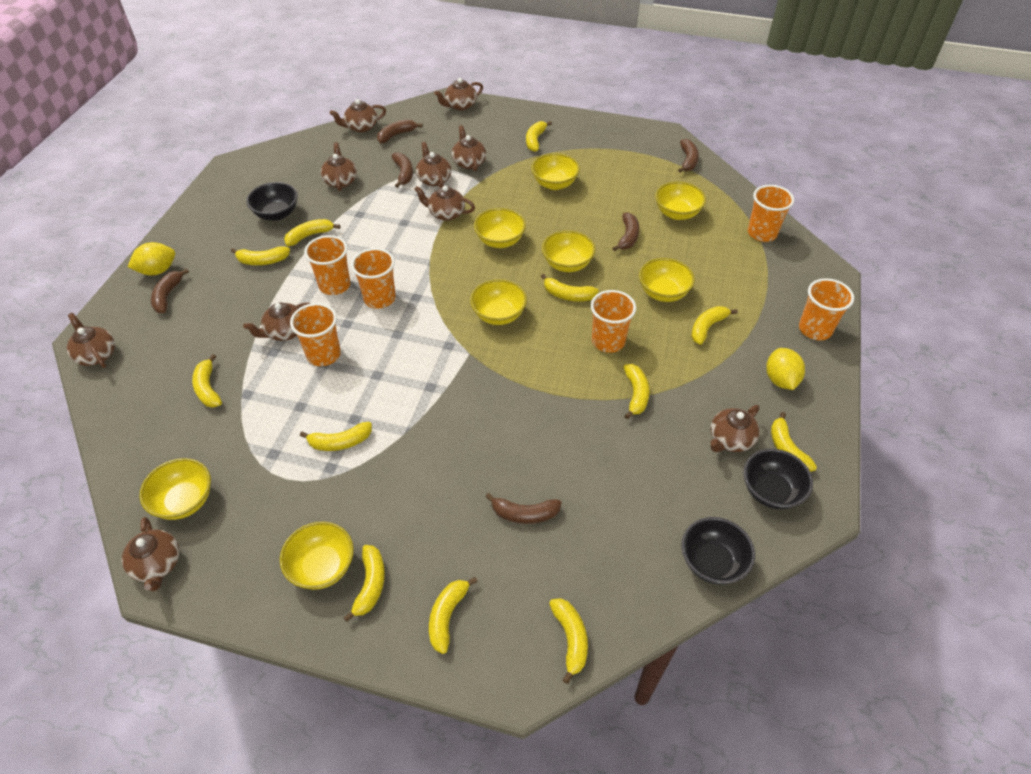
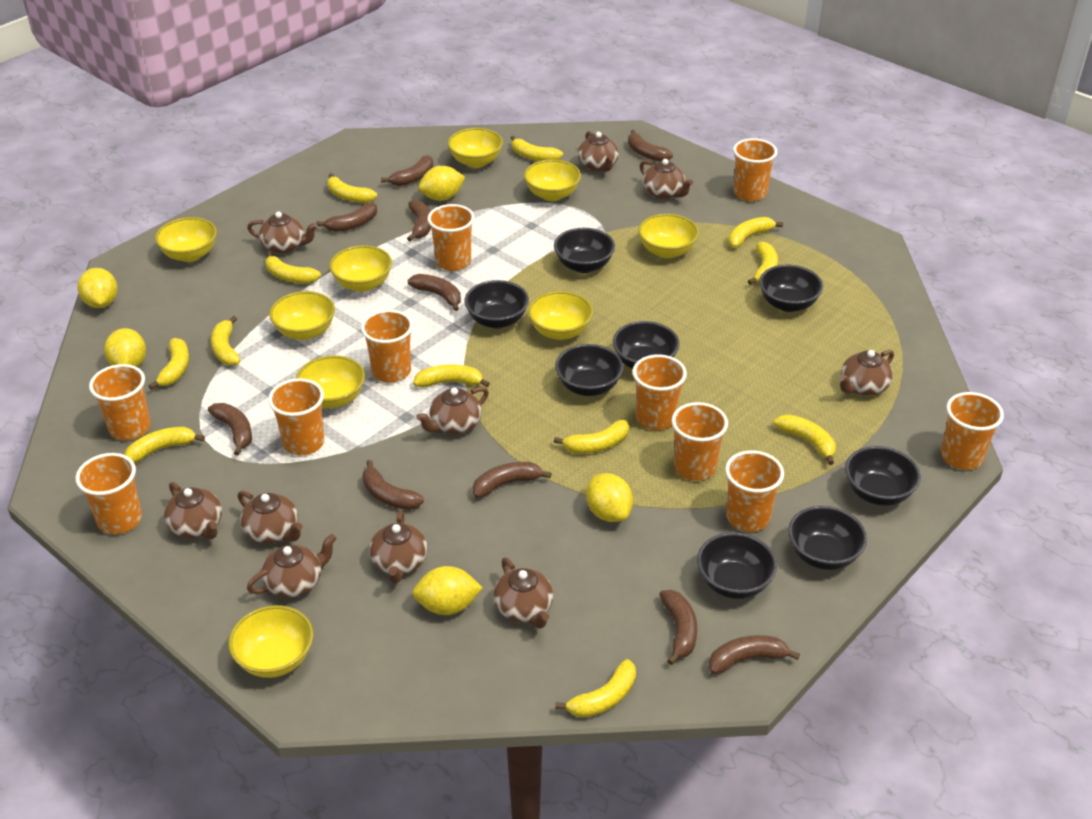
black bowl: [246,182,298,221] [682,517,755,585] [743,449,813,509] = 3 -> [464,280,529,328] [554,228,615,273] [555,344,623,396] [613,321,680,369] [697,532,777,599] [759,265,823,312] [788,506,867,570] [845,446,921,506] = 8
brown banana: [151,268,189,313] [377,119,423,143] [391,152,413,188] [486,493,561,524] [612,212,639,251] [678,139,699,173] = 6 -> [208,403,252,456] [316,202,377,232] [362,460,424,510] [381,155,433,186] [407,200,431,241] [408,274,461,311] [473,462,552,498] [628,130,673,161] [659,590,697,665] [709,635,800,674] = 10
orange cup: [290,303,341,366] [304,235,351,295] [351,248,396,309] [590,290,636,353] [748,185,794,242] [799,278,854,340] = 6 -> [75,453,142,534] [89,364,151,440] [268,378,324,455] [361,310,413,383] [427,204,475,271] [632,354,687,430] [672,402,728,481] [725,450,784,532] [733,138,778,201] [941,392,1004,470] = 10
yellow bowl: [140,458,211,520] [280,521,354,590] [470,279,527,325] [474,208,526,248] [531,153,580,190] [542,230,595,272] [639,258,695,302] [655,182,706,220] = 8 -> [155,217,217,262] [228,605,313,678] [269,291,335,340] [296,355,365,408] [329,245,392,292] [448,128,503,168] [524,159,581,201] [528,291,593,340] [638,214,699,258] = 9
yellow lemon: [128,242,175,275] [766,348,805,390] = 2 -> [78,268,118,308] [104,328,146,367] [412,566,483,615] [419,166,465,201] [586,473,633,522] = 5

